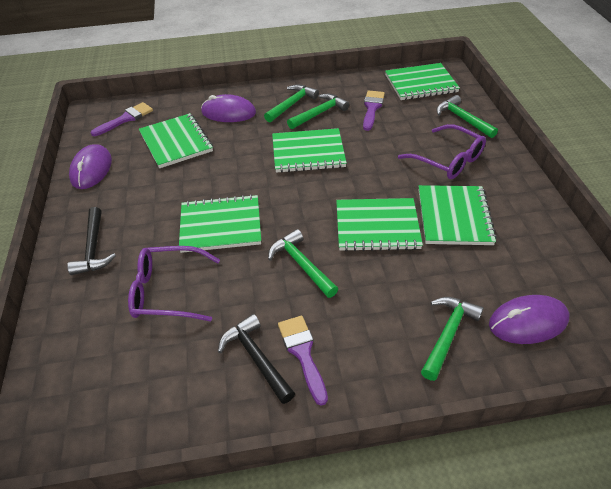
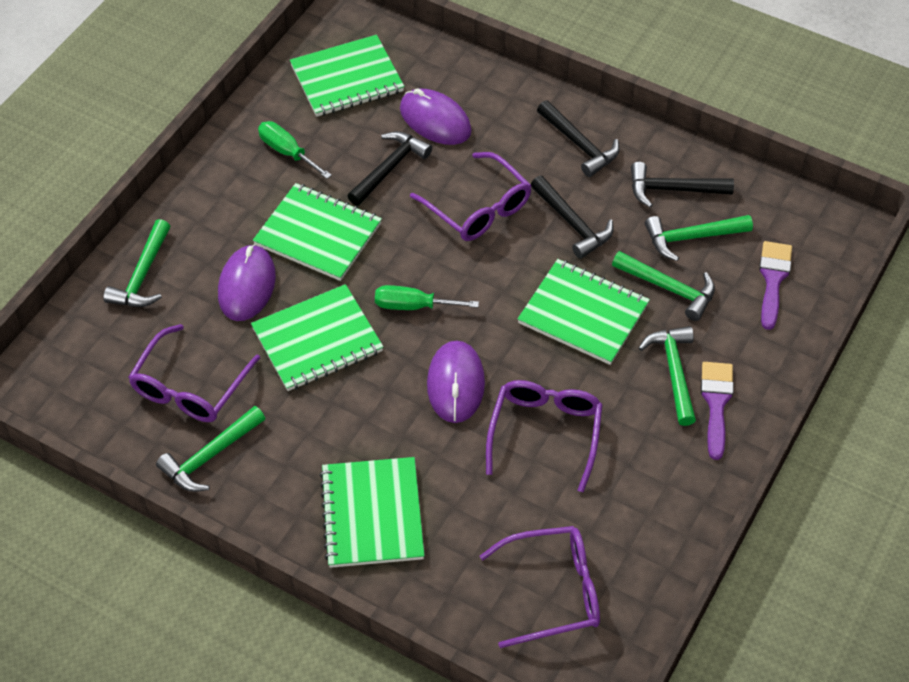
black hammer: [67,207,116,275] [218,314,295,404] = 2 -> [347,131,432,206] [531,176,613,259] [537,100,620,177] [631,162,734,207] = 4
green notebook: [139,113,213,168] [179,194,261,253] [272,128,347,173] [336,198,423,251] [385,63,460,100] [419,185,497,245] = 6 -> [251,284,383,391] [253,183,382,281] [290,35,404,117] [319,457,425,568] [518,259,650,365] = 5
green screwdriver: none = 0 -> [258,121,332,179] [375,285,479,310] = 2
purple brush: [91,102,153,136] [278,316,328,406] [363,90,385,131] = 3 -> [701,362,734,460] [759,241,792,330] = 2
purple glasses: [128,246,220,321] [398,124,486,179] = 2 -> [128,324,260,422] [410,152,531,241] [480,526,600,648] [486,380,603,492] = 4

